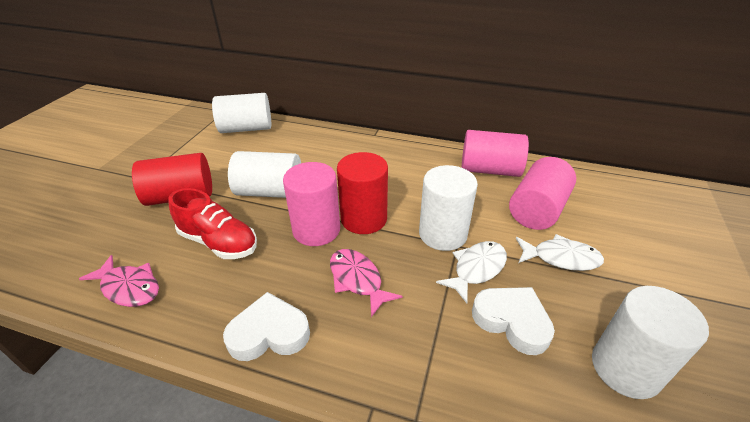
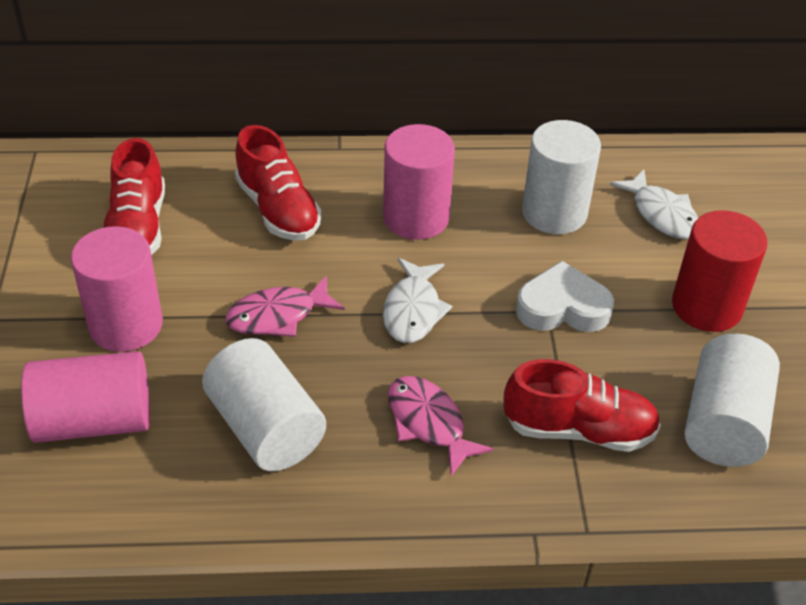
red cylinder: [132,153,212,206] [337,152,388,234] = 2 -> [672,210,768,332] = 1
red shoe: [168,188,257,259] = 1 -> [104,138,165,255] [235,125,322,241] [503,359,661,452] = 3
white cylinder: [212,93,271,133] [228,151,301,198] [419,165,478,251] [592,286,709,399] = 4 -> [202,338,326,471] [522,120,601,234] [684,333,780,467] = 3
white heart: [223,292,310,361] [472,287,555,355] = 2 -> [516,261,614,332] = 1

